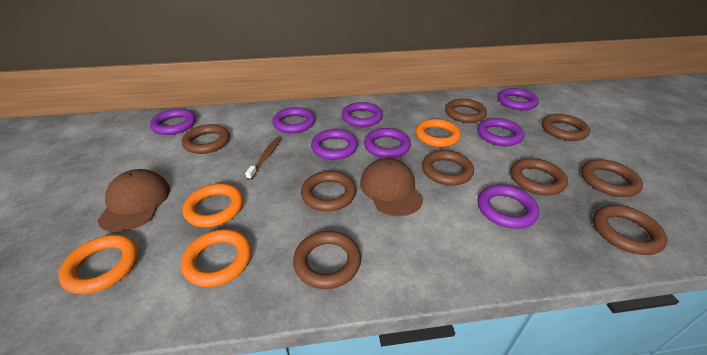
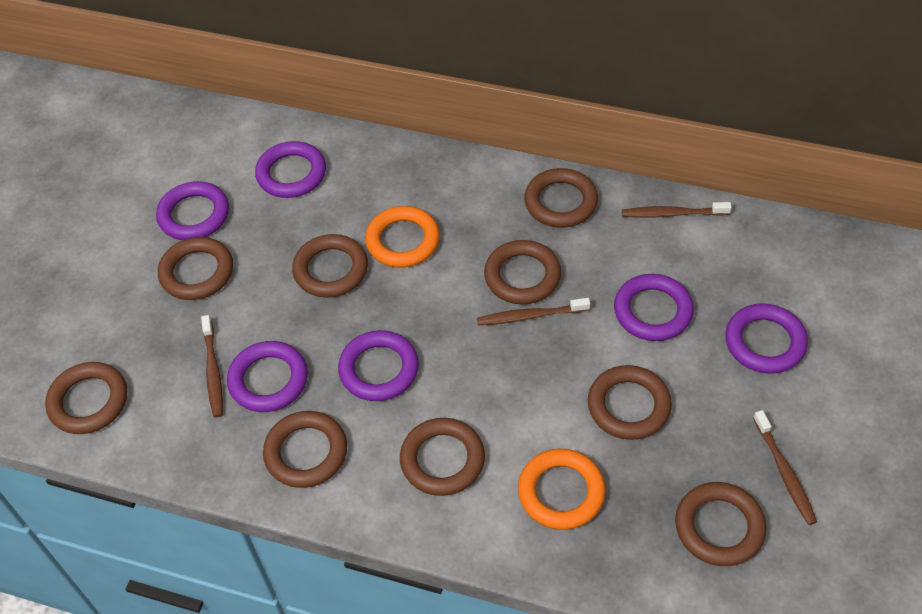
brown cap: [97,169,170,232] [360,158,423,217] = 2 -> none = 0
brown toothbrush: [245,137,282,180] = 1 -> [201,315,223,417] [477,298,590,325] [622,202,732,218] [753,410,817,525] = 4
orange ring: [58,235,138,294] [181,229,252,287] [182,183,243,227] [415,119,461,147] = 4 -> [365,206,440,268] [518,449,606,530] = 2
purple ring: [150,109,196,135] [272,107,315,133] [311,129,358,160] [341,102,383,127] [364,128,411,158] [477,118,524,146] [478,185,539,229] [498,88,539,110] = 8 -> [156,181,229,240] [227,341,308,412] [255,141,326,198] [338,330,419,401] [614,274,694,341] [725,303,808,374] = 6

